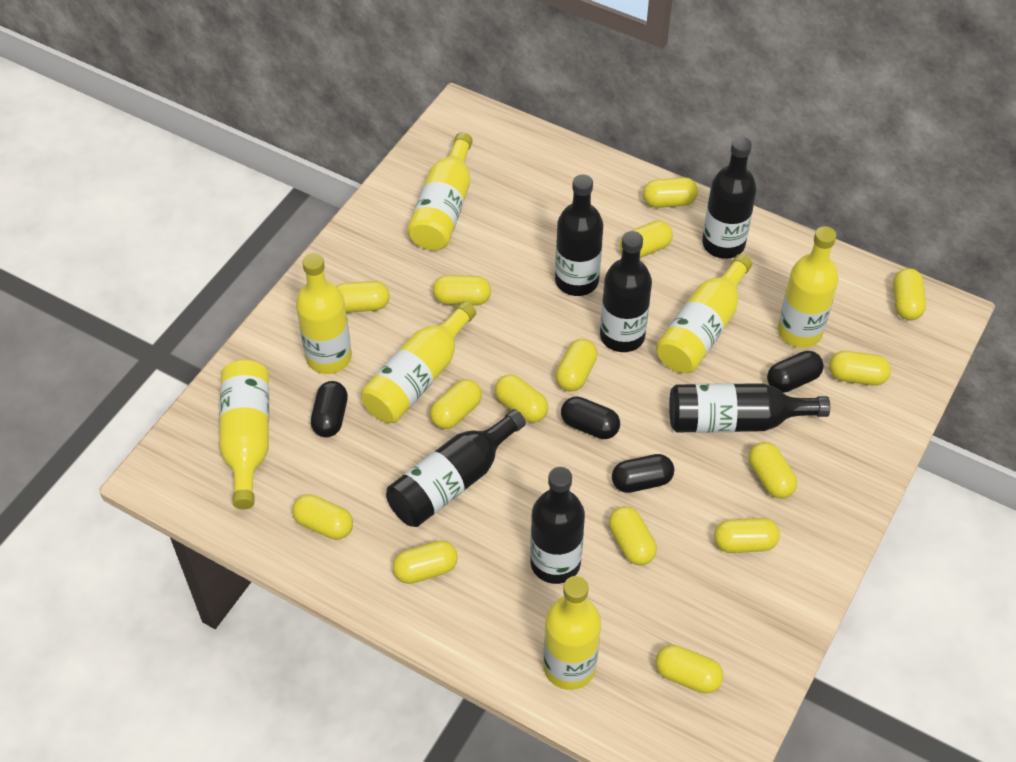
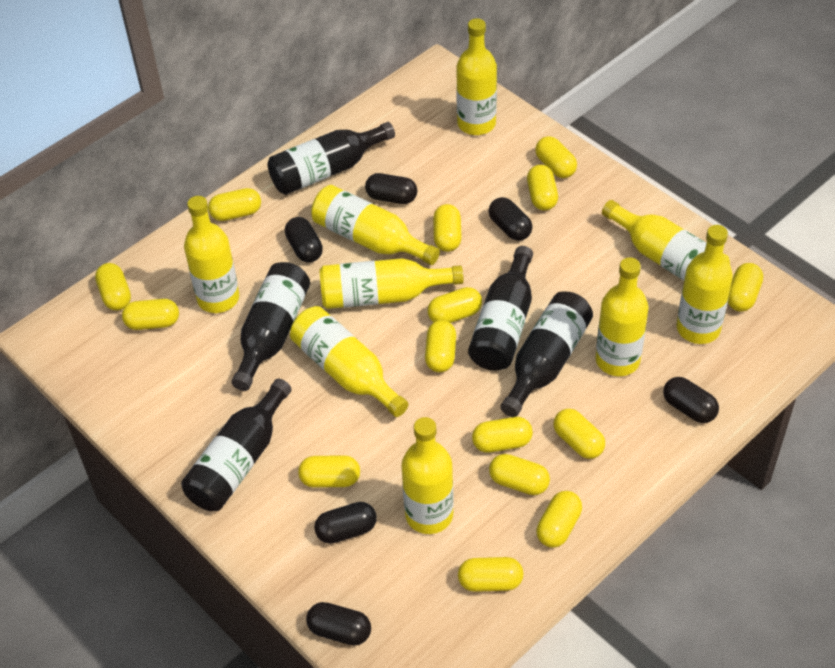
black bottle: [386,409,526,527] [530,467,585,584] [555,174,603,296] [600,231,652,352] [669,383,830,433] [702,137,757,259] = 6 -> [181,379,292,511] [231,262,310,391] [268,122,395,195] [468,246,533,371] [500,291,593,417] = 5
black capsule: [311,381,348,437] [561,396,620,439] [612,454,674,493] [767,351,824,393] = 4 -> [285,217,323,262] [306,602,371,645] [314,502,377,544] [365,173,417,204] [489,197,532,241] [663,377,719,423] = 6
yellow bottle: [219,359,269,509] [296,253,352,374] [361,301,476,423] [407,132,473,250] [543,576,601,690] [656,254,752,373] [778,226,838,348] = 7 -> [184,196,239,313] [290,306,409,417] [311,185,440,265] [319,258,464,309] [401,417,454,534] [456,18,497,135] [595,257,649,376] [602,200,730,280] [676,225,733,344] = 9

